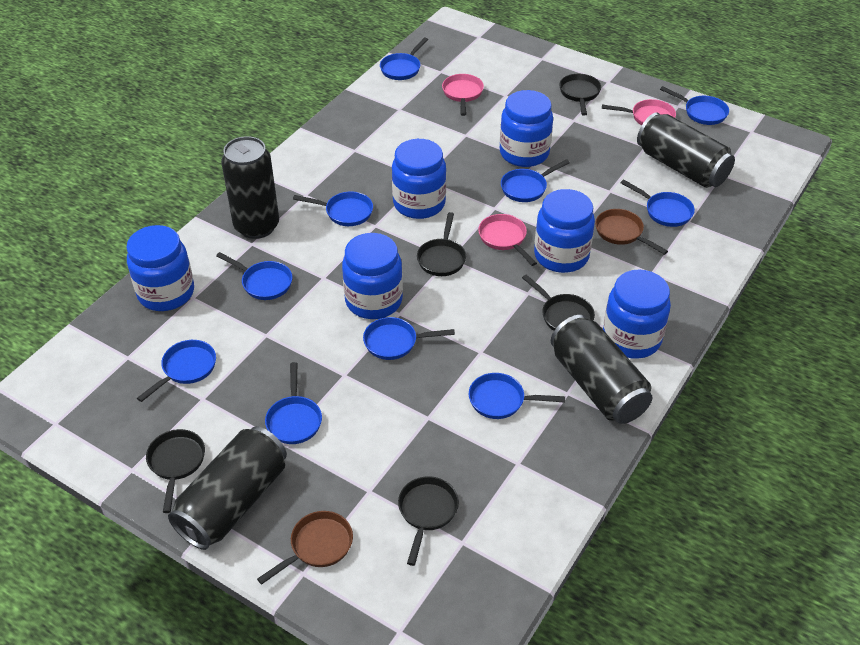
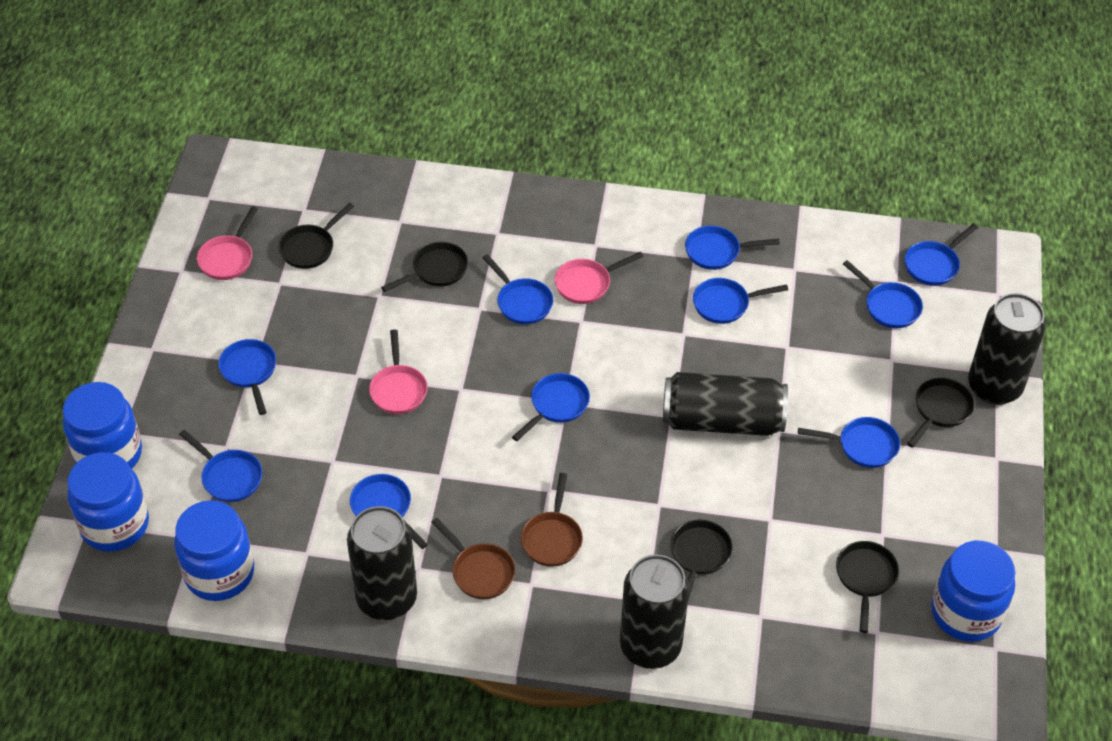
blue jar: [126,225,194,311] [342,233,403,319] [392,139,446,219] [500,90,553,167] [534,189,595,273] [603,270,671,359] = 6 -> [63,382,142,469] [67,452,149,552] [174,500,254,601] [931,541,1015,642] = 4

